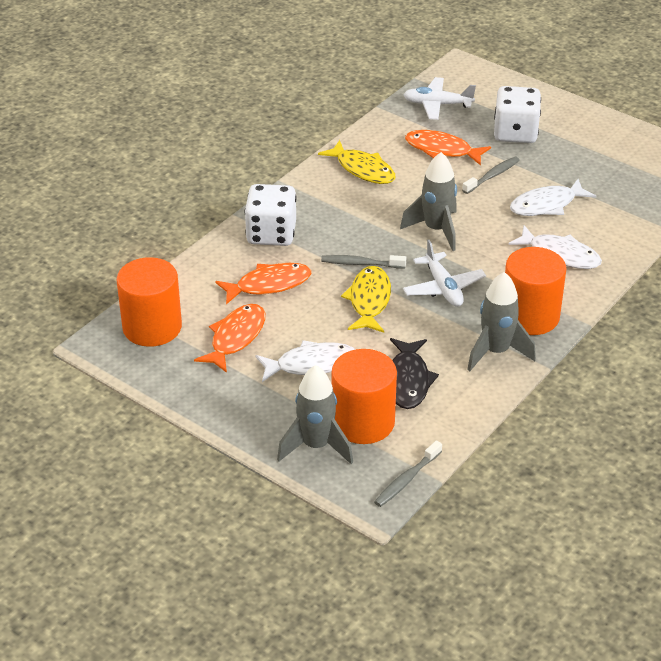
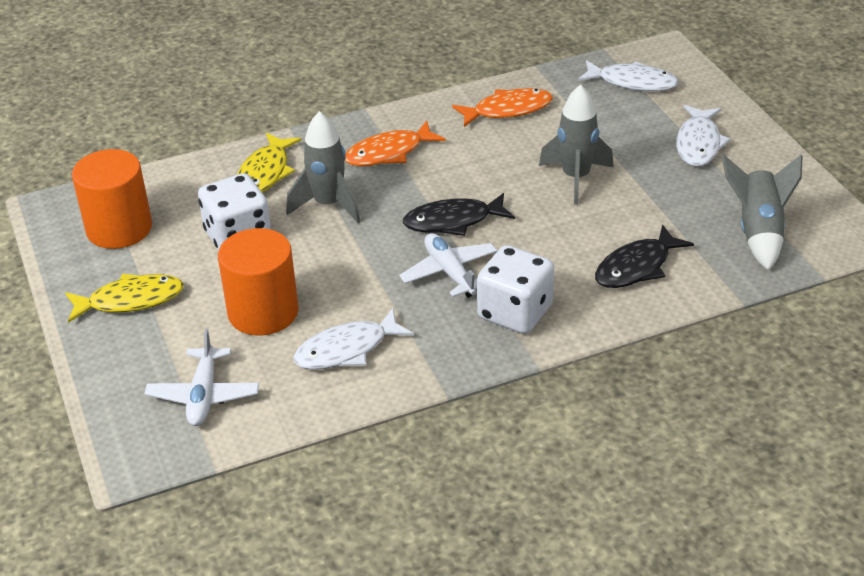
black fish: [390,338,439,409] = 1 -> [403,193,515,236] [595,224,694,288] = 2
grey toothbrush: [321,255,406,268] [374,440,442,507] [462,157,520,194] = 3 -> none = 0
orange cylinder: [117,257,182,347] [332,349,397,444] [505,247,567,335] = 3 -> [72,149,152,249] [218,228,299,336] = 2
orange fish: [194,304,265,373] [215,263,311,304] [405,130,491,165] = 3 -> [345,121,446,166] [452,88,553,127] = 2

